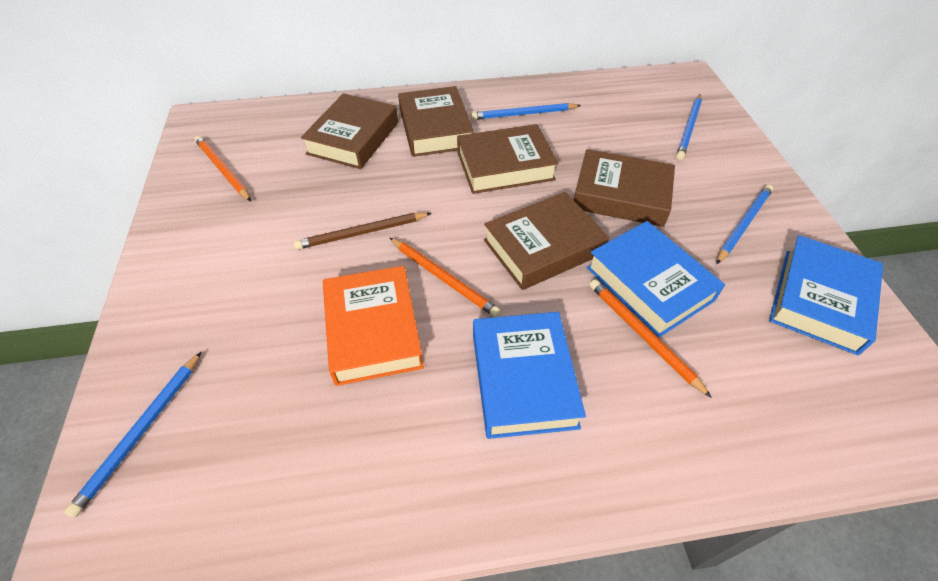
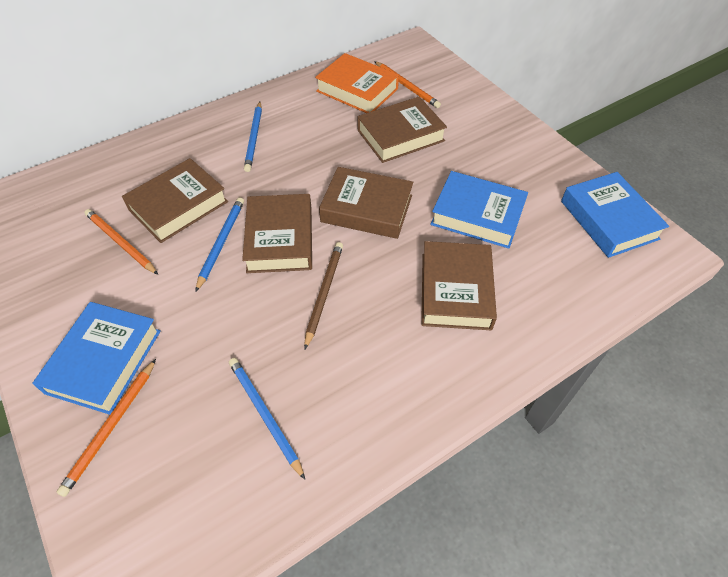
blue pencil: [64,352,201,518] [471,103,581,120] [676,94,702,160] [716,185,773,264] = 4 -> [195,197,244,292] [229,358,305,480] [244,102,262,172] = 3

